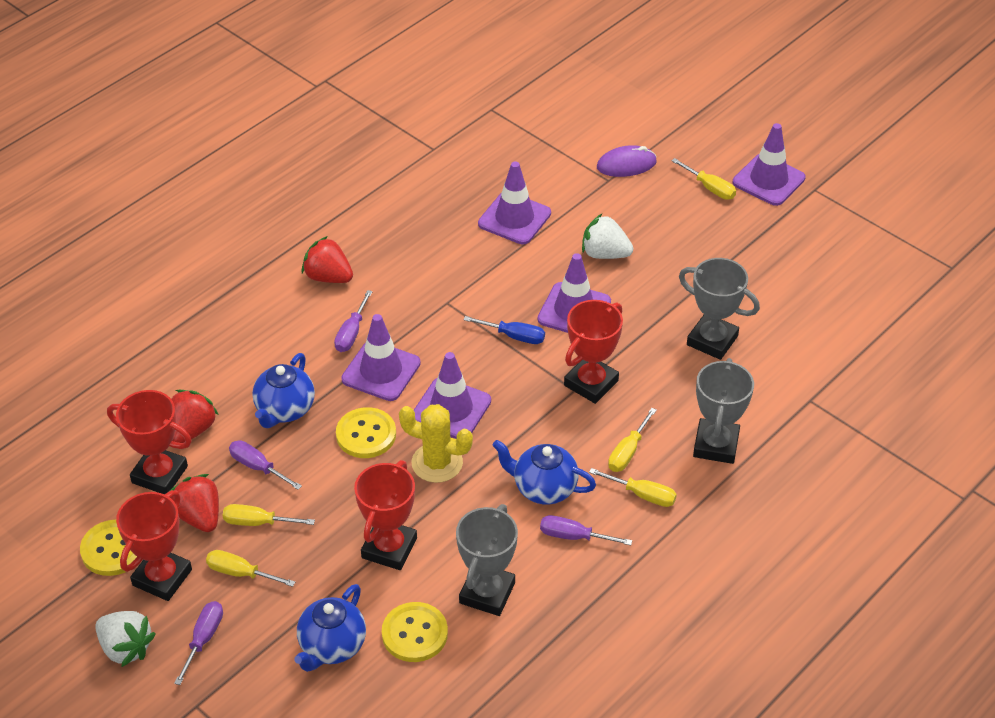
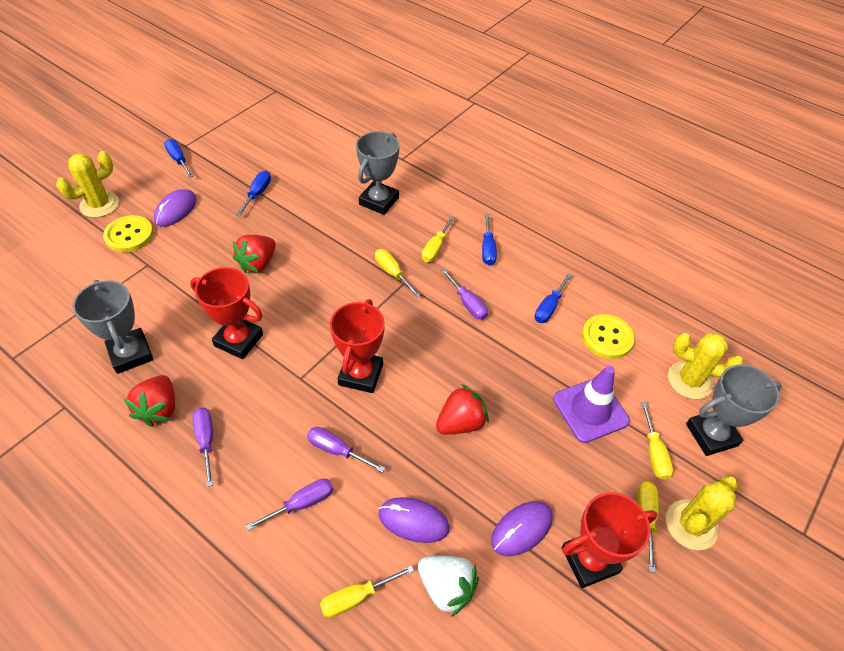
blue screwdriver: [463,316,545,344] = 1 -> [164,139,194,178] [236,171,271,216] [482,214,497,265] [534,273,572,323] = 4
blue teapot: [252,353,315,428] [294,584,366,672] [493,440,596,505] = 3 -> none = 0
purple mouse: [597,145,657,177] = 1 -> [154,189,197,227] [378,497,450,543] [491,501,553,556] = 3
purple traffic cone: [341,314,421,401] [414,352,491,439] [478,161,551,244] [538,253,611,333] [733,123,805,206] = 5 -> [553,366,630,443] = 1
red trophy: [107,390,192,494] [116,490,192,601] [354,460,417,570] [564,300,623,404] = 4 -> [190,267,263,359] [330,299,385,393] [561,492,658,588] = 3
white strawberry: [95,611,156,667] [582,214,633,259] = 2 -> [418,556,479,617] = 1
yellow button: [80,520,137,576] [336,407,396,458] [382,602,448,662] = 3 -> [103,215,154,252] [582,314,635,359] = 2
yellow cactus: [399,404,473,483] = 1 -> [56,151,119,218] [666,476,738,550] [668,333,743,399] = 3

